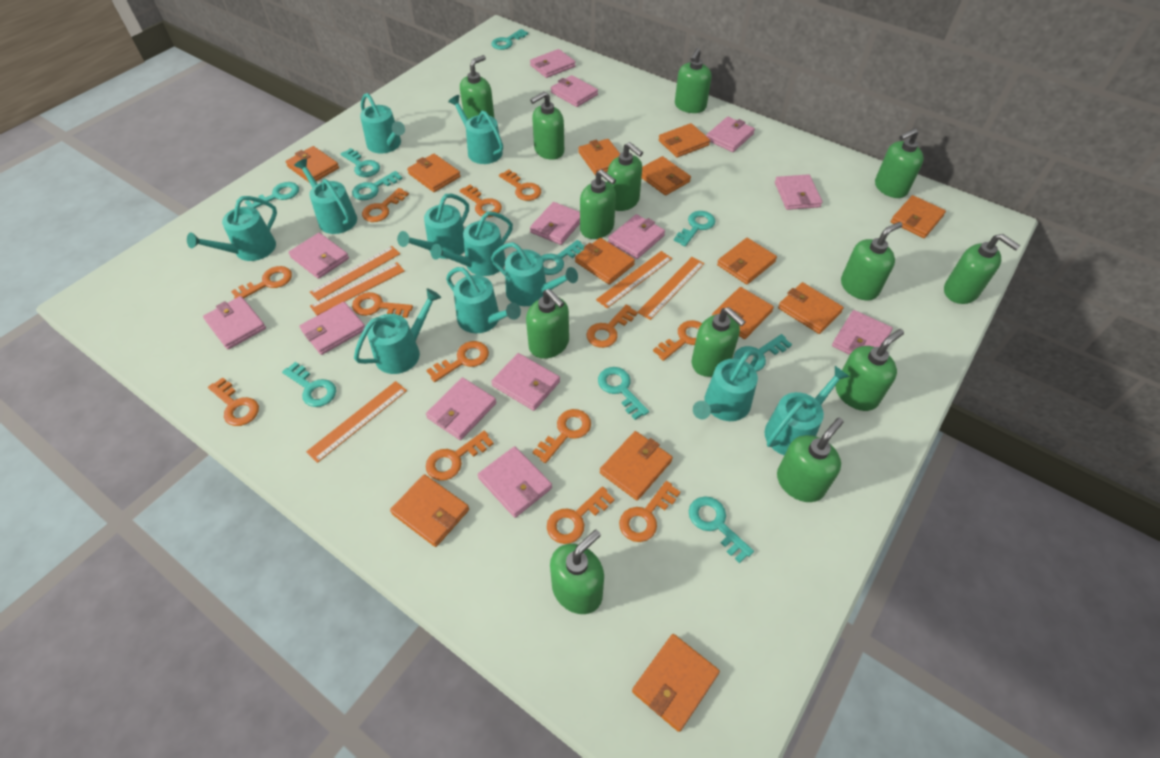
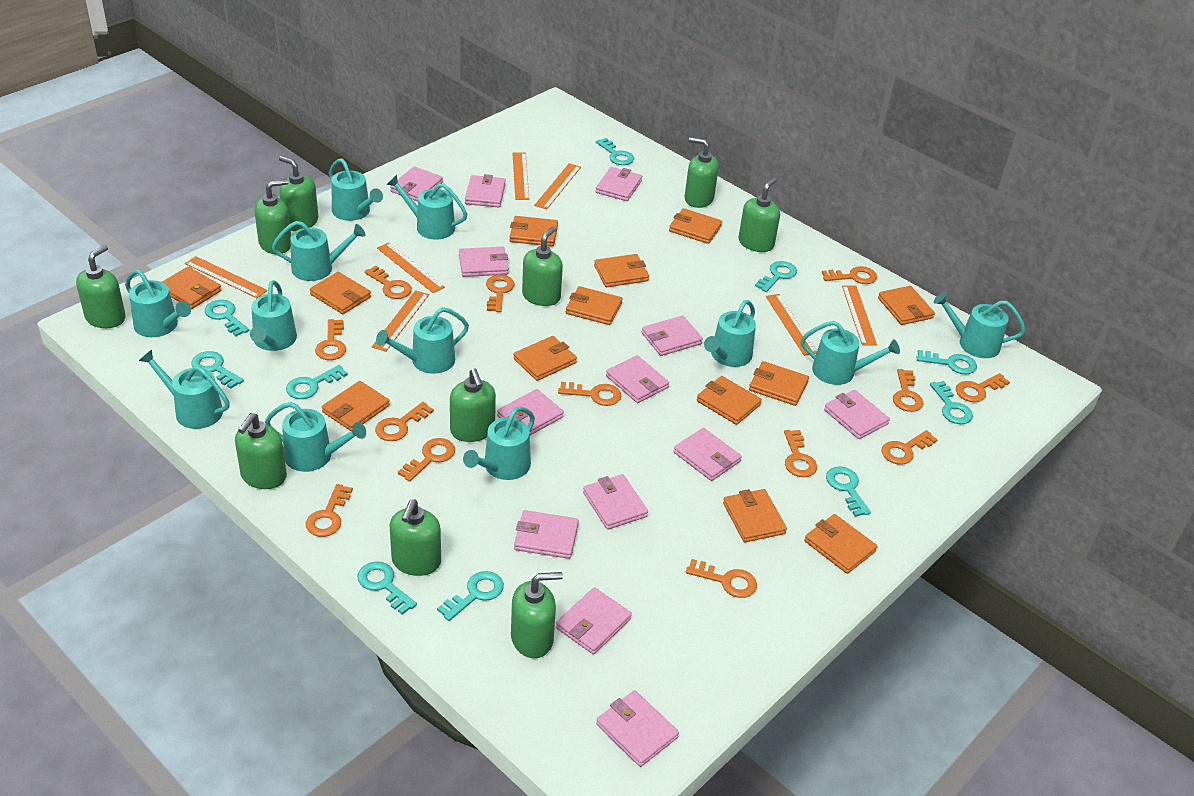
green soap dispenser: [460,55,495,120] [526,289,569,359] [530,91,564,160] [550,530,604,614] [580,169,616,239] [607,142,643,211] [675,48,712,113] [692,307,746,377] [777,418,843,502] [836,329,904,411] [841,222,902,300] [875,128,924,198] [944,234,1021,304] = 13 -> [76,245,126,328] [235,413,287,489] [254,179,291,254] [279,156,318,231] [389,499,441,576] [450,369,496,442] [511,572,563,658] [522,227,563,306] [685,137,719,208] [739,178,780,252] = 10
orange ruler: [306,381,407,463] [310,246,400,301] [310,262,405,316] [596,251,672,308] [638,257,704,320] = 5 -> [185,256,268,298] [372,290,429,352] [377,243,445,293] [512,152,529,200] [534,163,581,209] [766,294,817,356] [842,286,877,346] = 7
turquoise watering can: [187,196,277,261] [294,159,357,234] [354,288,441,374] [360,93,405,154] [397,194,469,259] [431,211,513,276] [446,267,521,333] [448,95,503,164] [491,242,578,306] [693,350,759,421] [765,366,850,455] = 11 -> [125,270,191,337] [139,350,230,429] [250,280,297,351] [265,402,366,472] [272,221,365,281] [329,158,383,221] [376,307,469,374] [386,175,467,240] [463,406,535,480] [704,300,756,367] [801,321,900,385] [934,292,1026,358] = 12

